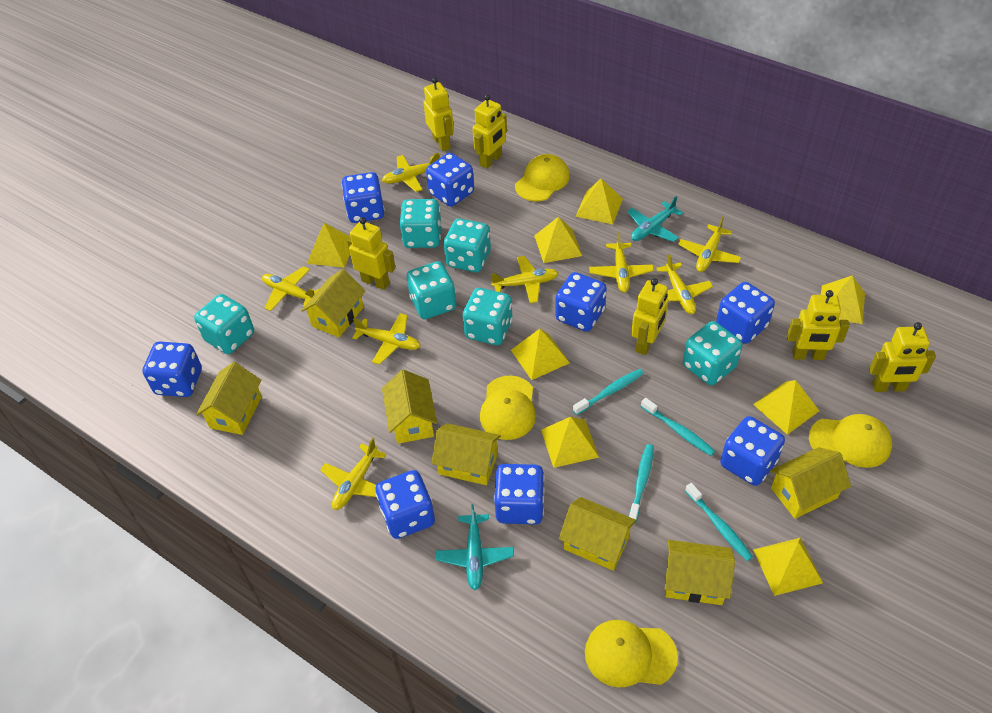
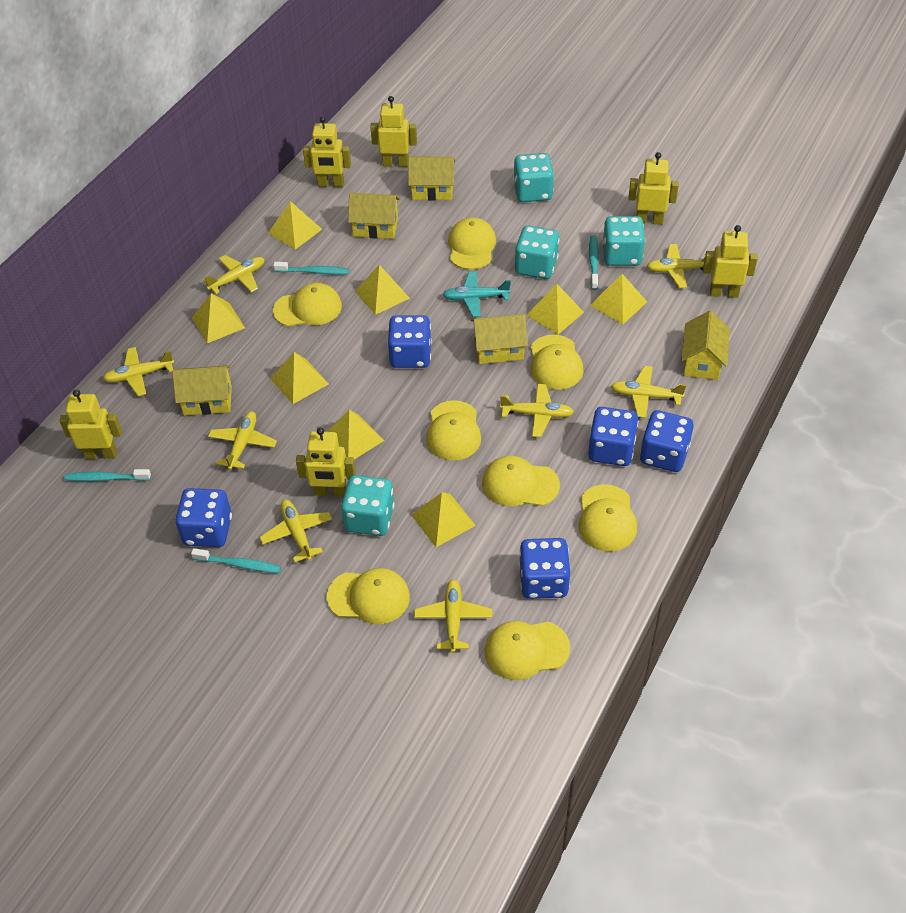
blue dice: [142,342,202,397] [342,172,385,223] [376,470,435,539] [426,153,474,207] [494,464,545,524] [555,272,607,332] [716,282,775,344] [720,416,785,486] = 8 -> [175,488,232,547] [387,315,432,368] [519,538,570,599] [588,407,638,466] [640,410,694,472] = 5
turquoise dice: [194,294,254,354] [400,199,442,248] [406,261,456,319] [444,218,491,272] [463,288,513,345] [683,321,742,385] = 6 -> [341,475,395,536] [513,153,554,202] [515,226,559,279] [602,216,645,266] = 4
turquoise plane: [435,504,514,590] [627,196,683,242] = 2 -> [443,271,511,317] = 1
yellow cap: [480,376,536,440] [515,154,570,201] [585,620,678,687] [809,414,892,468] = 4 -> [273,283,342,327] [327,568,410,624] [426,400,481,461] [448,217,496,270] [482,456,560,506] [485,621,570,680] [531,335,584,390] [578,484,637,552] = 8
yellow house: [196,362,262,435] [301,269,365,337] [382,369,437,444] [431,423,501,485] [559,497,636,571] [665,540,735,605] [770,447,851,519] = 7 -> [172,365,232,415] [348,193,400,239] [408,156,455,200] [471,314,528,364] [681,311,730,380] = 5

